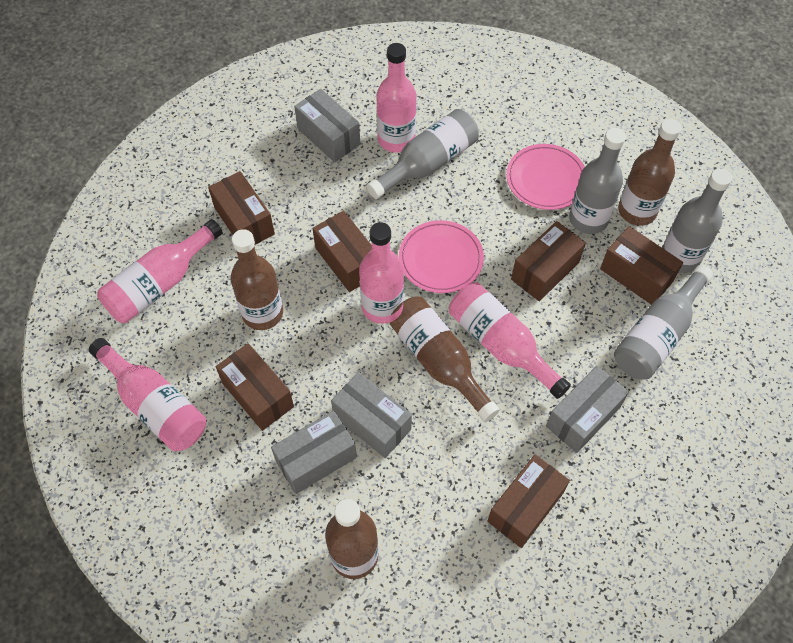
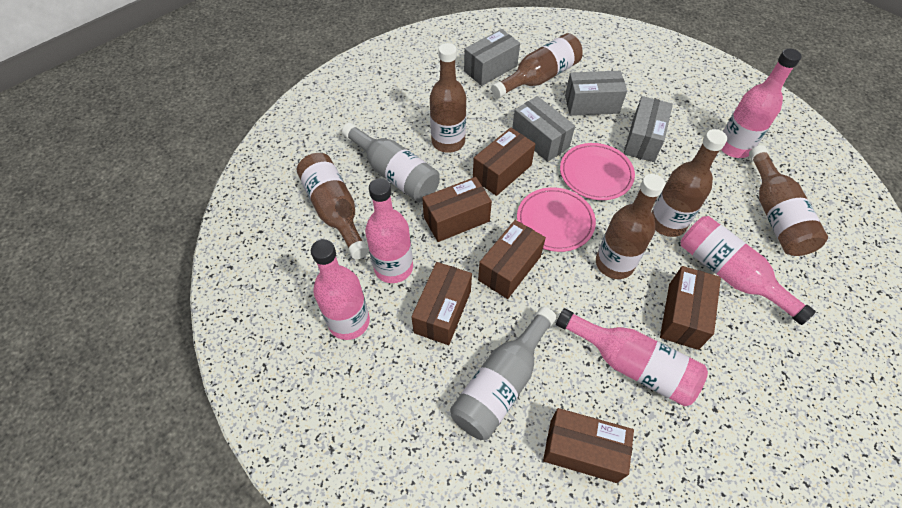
brown bottle: [230,229,283,330] [325,499,379,579] [389,297,500,422] [618,119,681,226] = 4 -> [297,153,368,259] [430,43,466,153] [491,33,583,98] [596,174,665,279] [652,129,727,237] [749,145,828,256] = 6
grey bottle: [367,109,479,199] [569,128,626,234] [614,265,713,380] [662,168,732,273] = 4 -> [342,123,440,202] [450,307,557,440] = 2

